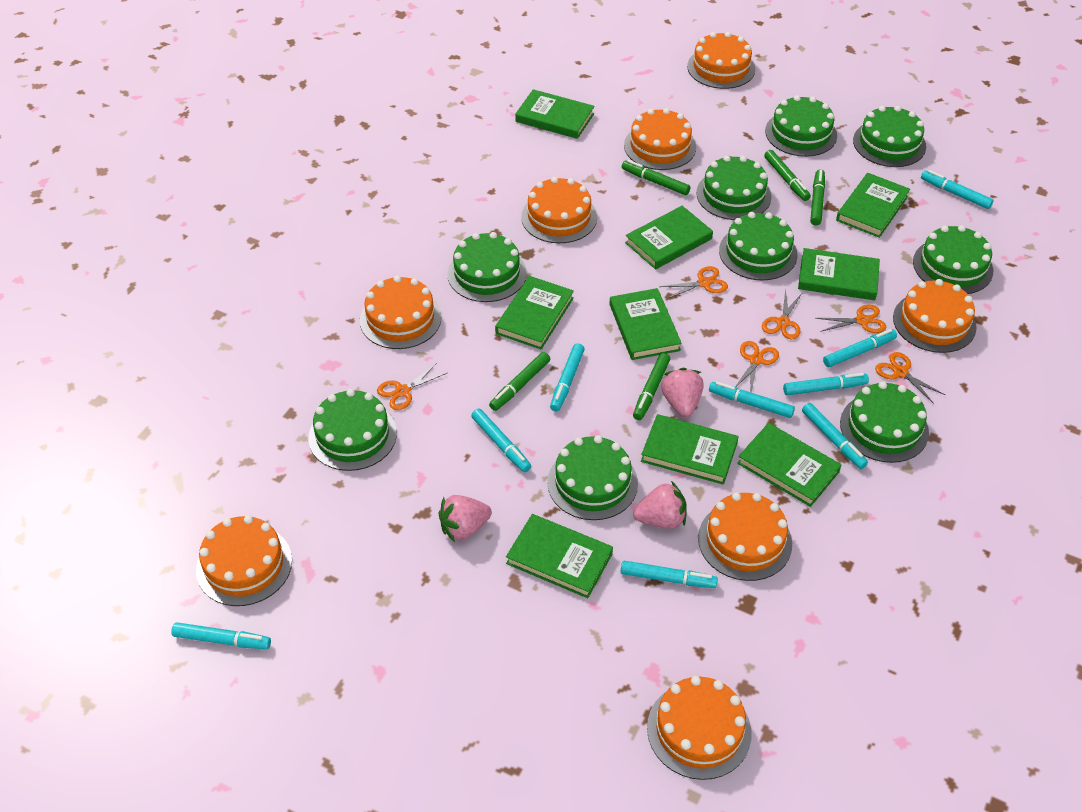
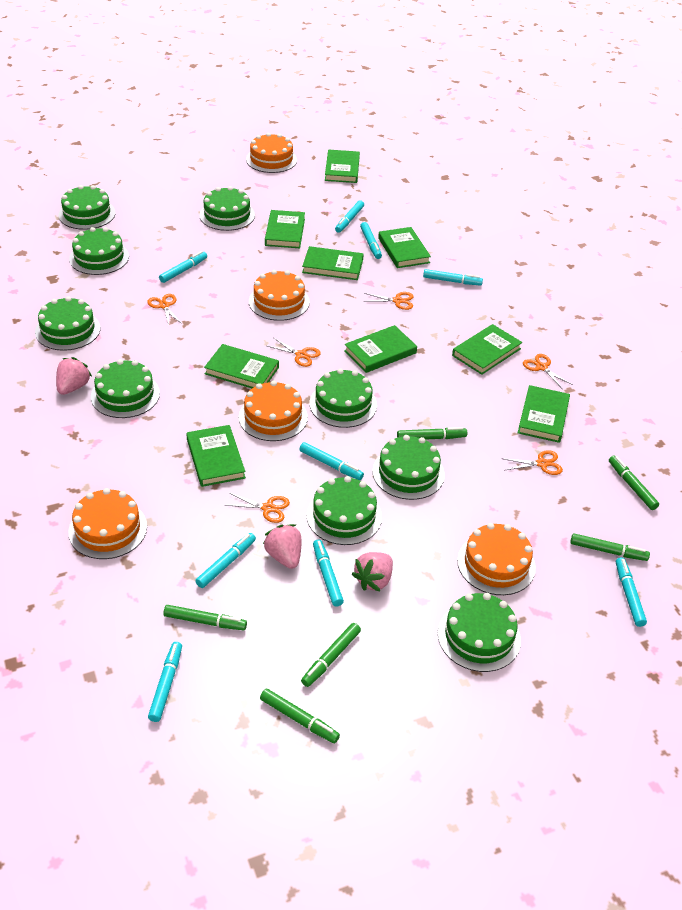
green marker: [489,352,550,411] [622,160,690,195] [633,353,670,420] [764,150,811,201] [810,169,825,225] = 5 -> [163,605,247,630] [260,689,340,743] [301,623,361,687] [397,427,467,440] [570,533,650,561] [609,456,659,510] = 6
orange cake: [196,515,292,606] [360,276,442,349] [521,177,597,243] [624,108,696,170] [647,676,752,780] [687,32,756,89] [698,492,792,581] [893,279,977,353] = 8 -> [68,488,147,559] [239,381,308,441] [246,133,297,173] [249,270,310,321] [457,523,536,595] = 5

